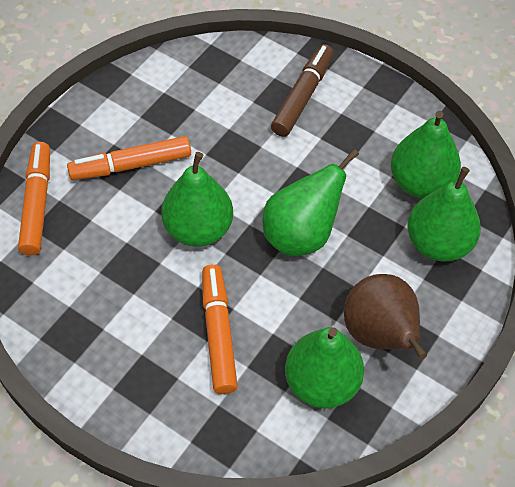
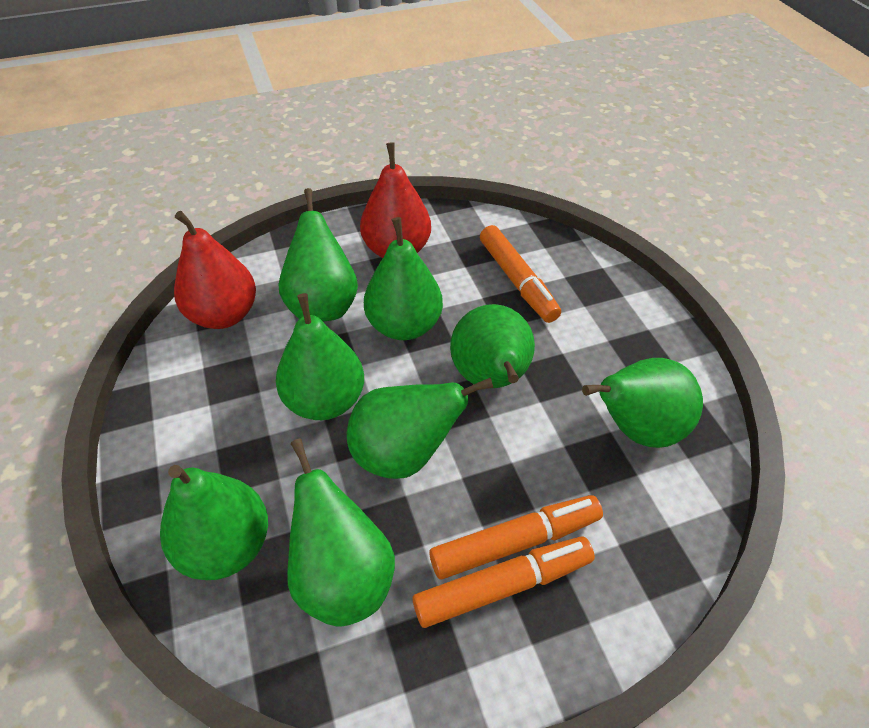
brown marker: [271,44,334,137] = 1 -> none = 0
brown pear: [344,274,427,359] = 1 -> none = 0
green pear: [161,152,233,247] [263,149,359,256] [285,327,364,408] [391,111,461,198] [407,167,481,261] = 5 -> [160,465,268,580] [276,293,364,420] [279,188,358,322] [287,438,395,627] [347,377,494,479] [364,217,443,340] [450,304,535,388] [582,358,703,448] = 8
red pear: none = 0 -> [174,211,256,329] [360,142,431,258] = 2

